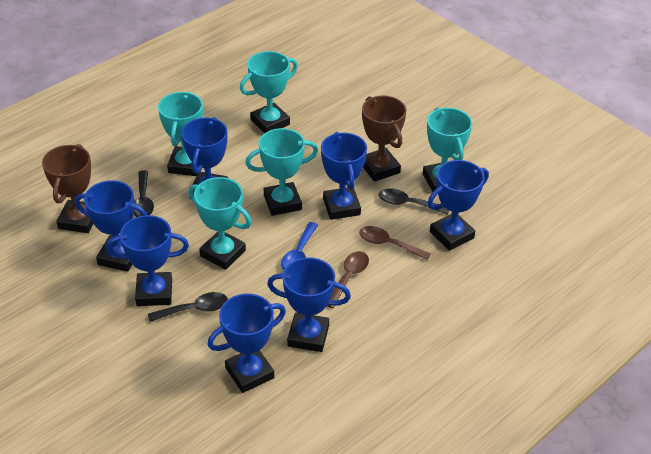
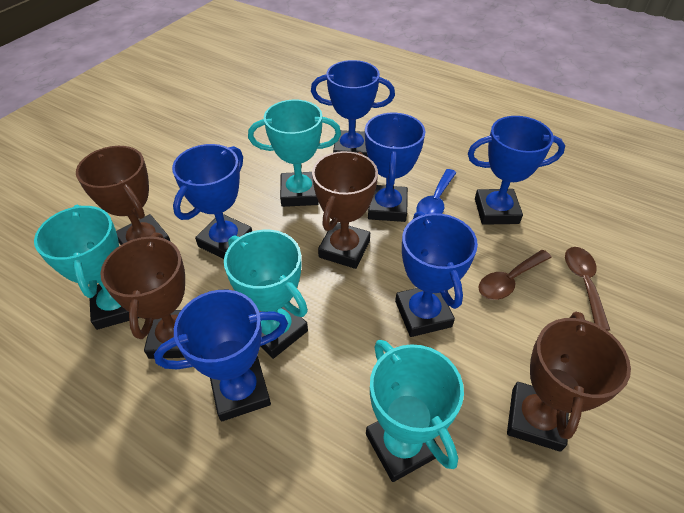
black spoon: [133,170,154,217] [148,292,228,322] [379,188,449,215] = 3 -> none = 0
blue trophy: [75,180,147,272] [106,215,189,306] [182,117,228,199] [207,294,286,393] [267,257,351,352] [321,132,367,220] [428,160,489,251] = 7 -> [154,290,288,421] [172,144,252,259] [311,60,395,157] [365,113,425,222] [395,211,478,337] [468,116,565,225] = 6
brown trophy: [42,144,93,233] [362,95,406,182] = 2 -> [76,146,170,245] [100,233,185,359] [312,151,378,269] [507,312,631,452] = 4
turquoise trophy: [158,91,203,176] [188,177,251,270] [240,51,298,133] [245,128,318,216] [423,107,472,192] = 5 -> [34,205,140,330] [224,230,308,359] [248,100,341,207] [366,339,464,482] = 4

